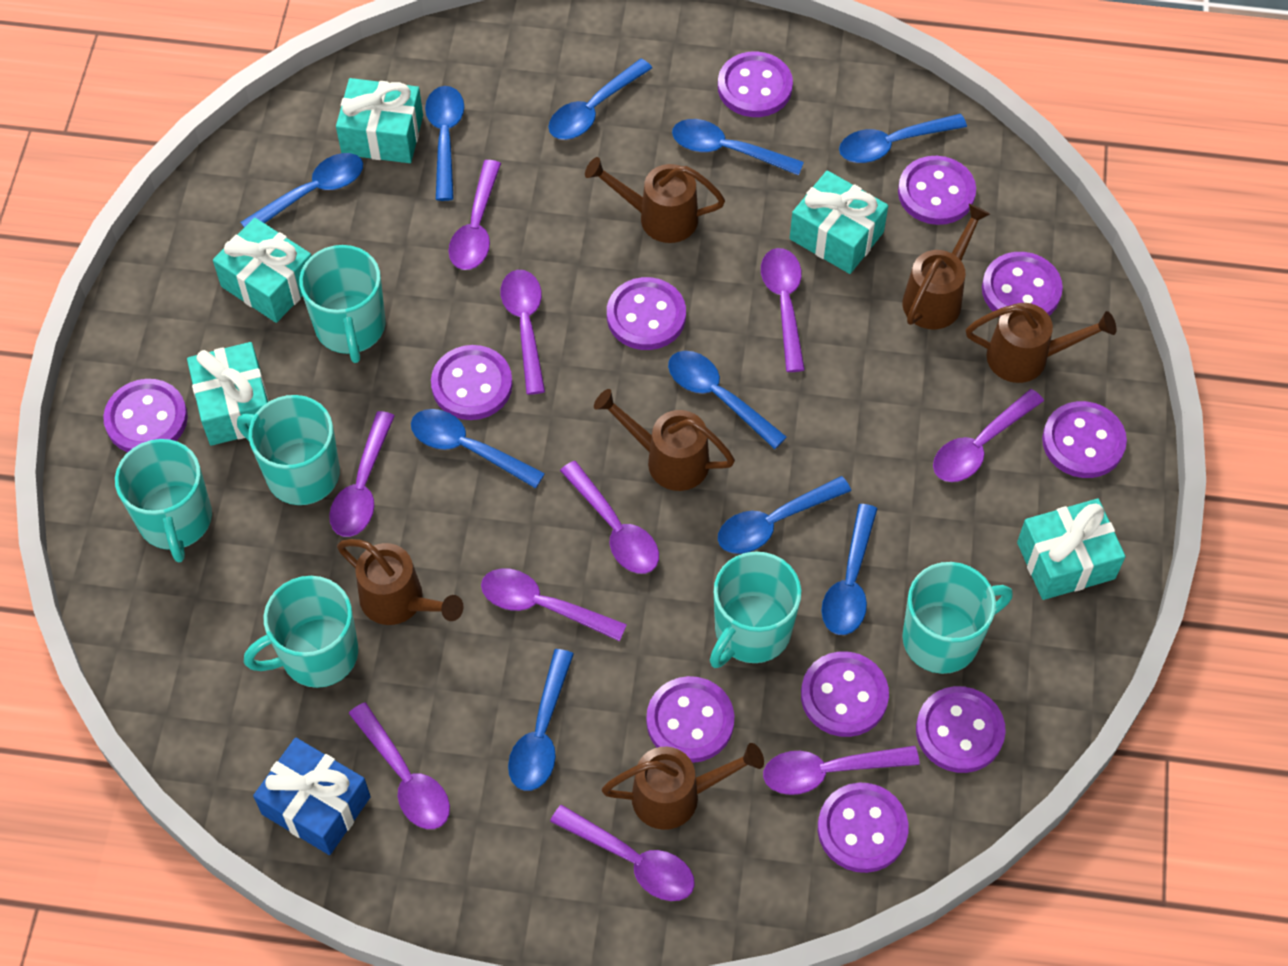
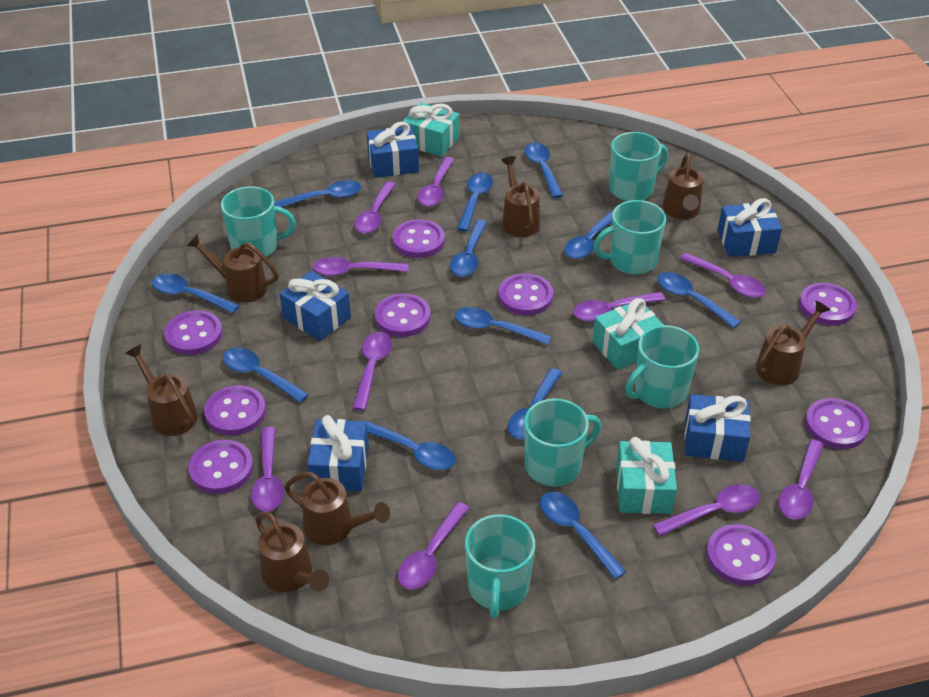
blue gift: [253,738,371,855] = 1 -> [280,271,351,341] [307,415,369,491] [367,122,419,178] [684,394,751,462] [717,198,782,257] = 5
blue spoon: [240,153,363,227] [411,409,545,488] [425,86,464,201] [508,649,574,791] [548,58,652,140] [668,351,787,449] [672,119,804,176] [718,476,851,554] [822,504,877,635] [839,114,967,163] = 10 -> [152,274,240,313] [223,348,309,403] [274,180,361,207] [365,420,455,470] [450,220,487,277] [455,307,552,345] [457,173,493,232] [508,368,562,439] [524,143,563,198] [540,492,627,579] [564,210,613,259] [657,272,741,328] = 12
brown watering can: [337,539,464,625] [585,157,725,243] [594,389,735,491] [602,743,764,830] [902,204,990,329] [966,303,1116,383] = 6 -> [125,344,198,436] [187,234,279,303] [255,512,330,592] [284,472,390,545] [501,156,540,237] [663,153,703,219] [756,300,830,385] = 7
purple button: [103,379,188,453] [431,345,513,420] [607,277,686,350] [646,676,735,763] [718,51,793,117] [801,651,889,737] [818,783,909,873] [898,156,976,225] [916,686,1006,773] [982,252,1063,316] [1042,401,1127,478] = 11 -> [164,310,223,355] [189,440,253,494] [204,385,266,436] [375,293,431,337] [393,219,445,258] [499,273,553,315] [706,524,776,585] [799,283,857,326] [805,398,869,449] = 9
turquoise gift: [187,342,269,446] [213,218,311,323] [336,78,423,163] [790,170,888,274] [1017,499,1125,600] = 5 -> [403,102,459,157] [593,298,664,370] [616,437,677,514] = 3

